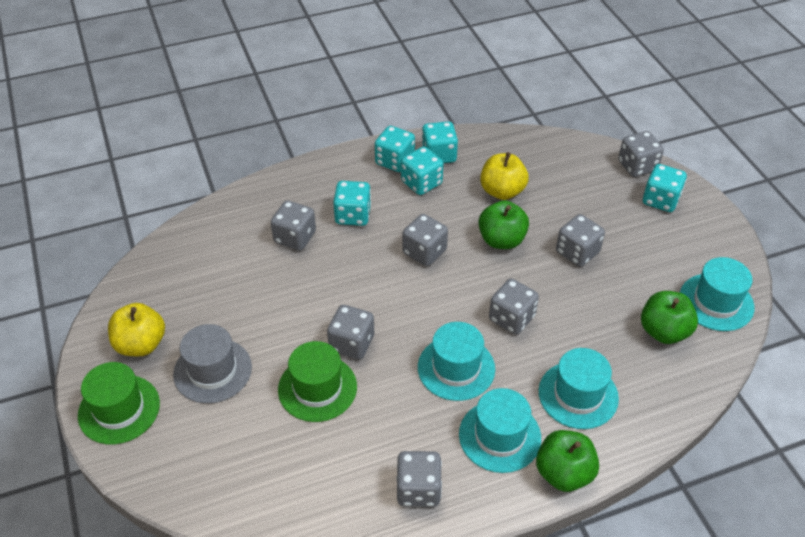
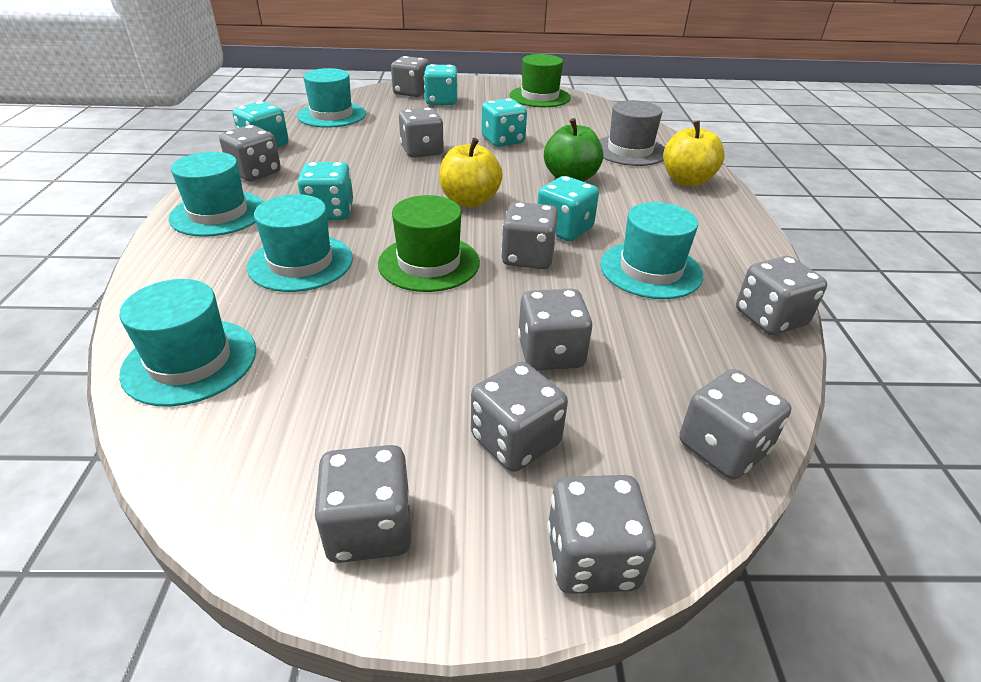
green apple: [478,200,529,249] [536,430,599,492] [641,291,698,344] = 3 -> [544,118,603,181] = 1
grey dice: [271,201,316,251] [327,305,374,359] [396,451,442,507] [403,214,448,266] [489,278,539,335] [556,214,605,267] [618,131,664,177] = 7 -> [219,125,281,181] [314,445,411,563] [391,56,429,97] [399,108,444,158] [471,362,568,472] [501,202,558,269] [518,288,592,371] [547,475,656,594] [679,369,791,479] [736,256,827,335] = 10
turquoise hat: [418,322,495,401] [459,388,541,473] [539,348,619,429] [680,257,754,331] = 4 -> [119,279,256,407] [169,152,264,237] [247,194,353,292] [297,68,366,128] [600,202,703,299] = 5

